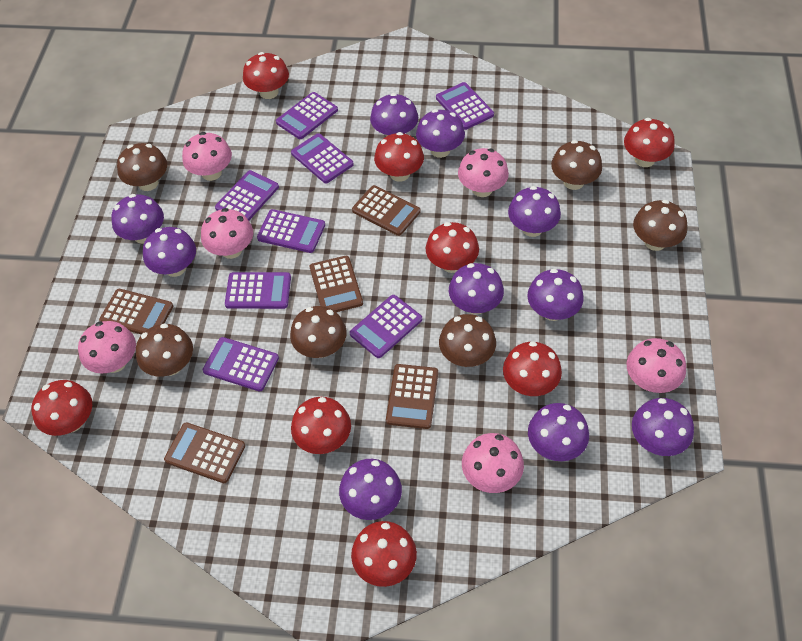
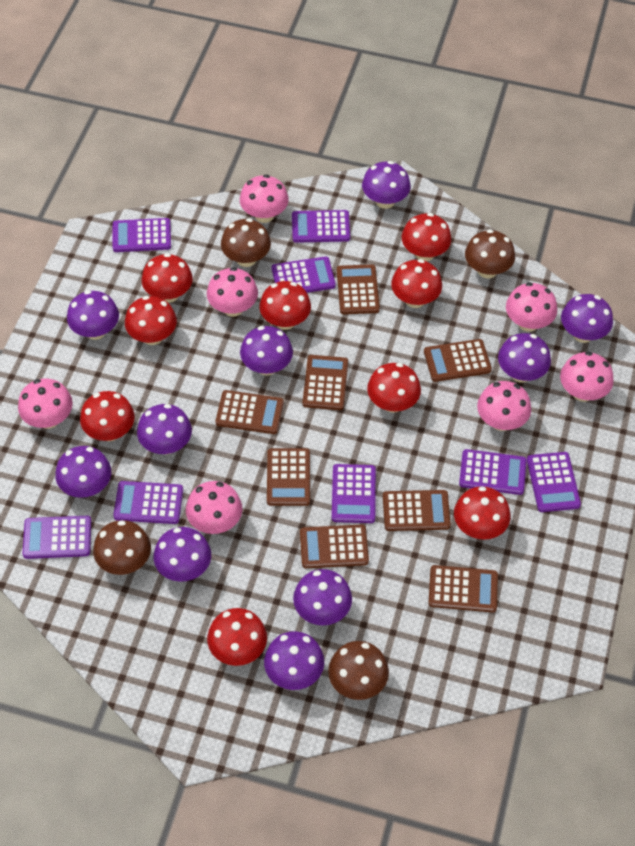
brown calculator: [99,289,173,334] [164,422,245,483] [310,256,363,312] [352,185,420,236] [386,364,438,429] = 5 -> [216,390,284,434] [267,448,310,506] [300,524,369,568] [303,355,348,410] [337,264,380,314] [383,490,451,531] [424,339,492,382] [428,565,498,613] = 8
brown mushroom: [117,143,167,191] [136,324,193,377] [290,306,347,358] [439,314,496,367] [551,140,602,190] [633,200,687,251] = 6 -> [93,520,151,575] [221,218,271,267] [328,641,389,700] [465,229,515,278] = 4
pink mushroom: [78,321,136,374] [182,132,232,181] [201,208,253,259] [458,148,509,197] [462,433,524,493] [627,338,686,393] = 6 -> [18,379,73,429] [186,481,242,534] [207,267,258,317] [240,175,289,223] [477,381,531,431] [506,282,557,332] [560,351,614,402] = 7
red mushroom: [31,380,92,436] [243,52,289,99] [291,397,351,454] [351,521,417,587] [374,132,424,182] [426,222,479,273] [503,341,562,396] [624,118,675,167] = 8 -> [80,391,135,441] [125,296,177,345] [142,253,193,303] [207,608,267,666] [259,281,311,330] [367,363,421,413] [391,259,442,308] [402,213,451,261] [454,486,510,540] = 9

